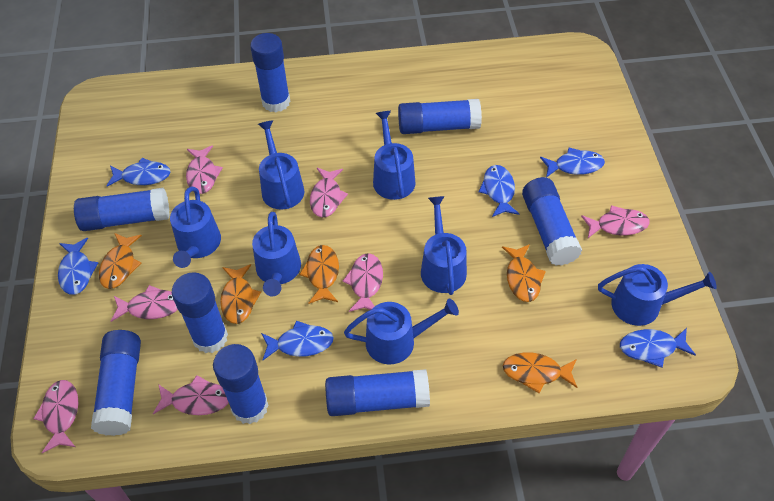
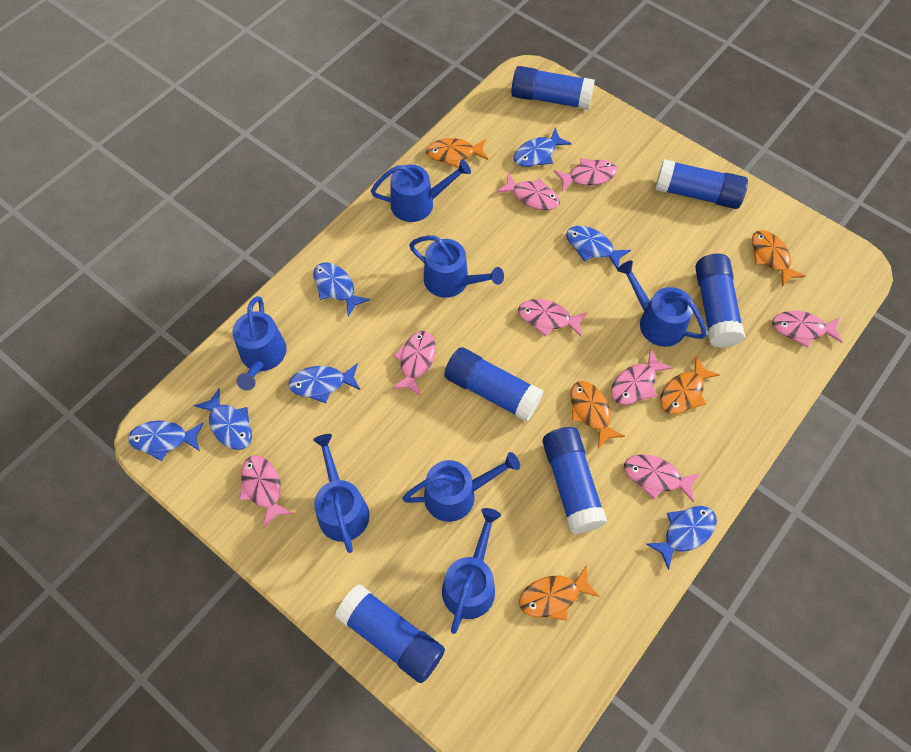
blue fish: [58,238,98,295] [106,158,171,187] [261,321,334,360] [478,165,519,217] [540,148,605,178] [620,328,696,368] = 6 -> [128,421,204,461] [194,388,252,450] [288,363,361,403] [313,263,370,316] [514,128,571,167] [566,226,631,269] [646,506,717,570] = 7
blue glue stick: [74,188,170,231] [91,330,141,436] [172,272,228,353] [213,344,269,424] [250,33,291,112] [325,369,430,416] [398,99,482,134] [522,177,582,266] = 8 -> [335,584,445,683] [444,347,544,422] [511,66,595,110] [543,427,607,534] [655,159,748,209] [695,254,745,348] = 6
pink fish: [33,380,78,453] [111,285,178,322] [153,375,229,415] [186,145,223,194] [310,168,348,218] [342,253,383,312] [581,205,650,238] = 7 -> [239,455,293,528] [392,331,436,396] [496,173,560,210] [518,299,587,337] [554,158,617,191] [611,349,673,405] [624,455,700,502] [772,311,843,348] = 8

